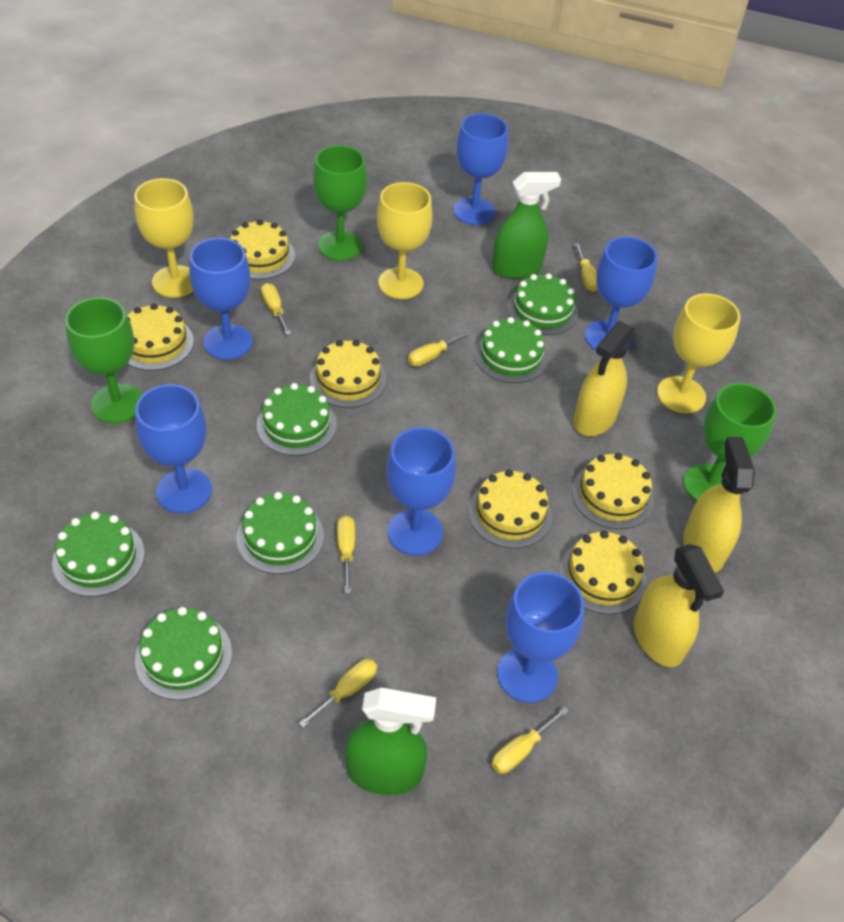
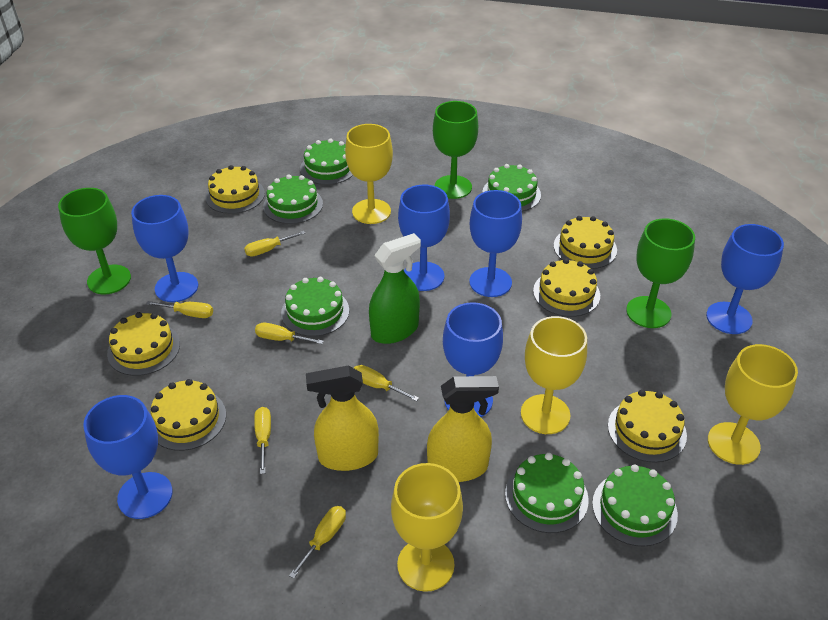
green spray bottle: [345,688,436,795] [492,172,561,279] = 2 -> [369,233,421,344] = 1
yellow goblet: [134,178,194,298] [377,182,433,299] [657,293,740,413] = 3 -> [345,124,393,224] [391,463,463,592] [521,316,587,434] [708,344,798,465] = 4
yellow spray bottle: [573,321,635,436] [634,544,724,667] [683,437,755,573] = 3 -> [306,366,379,471] [427,376,499,482] = 2

